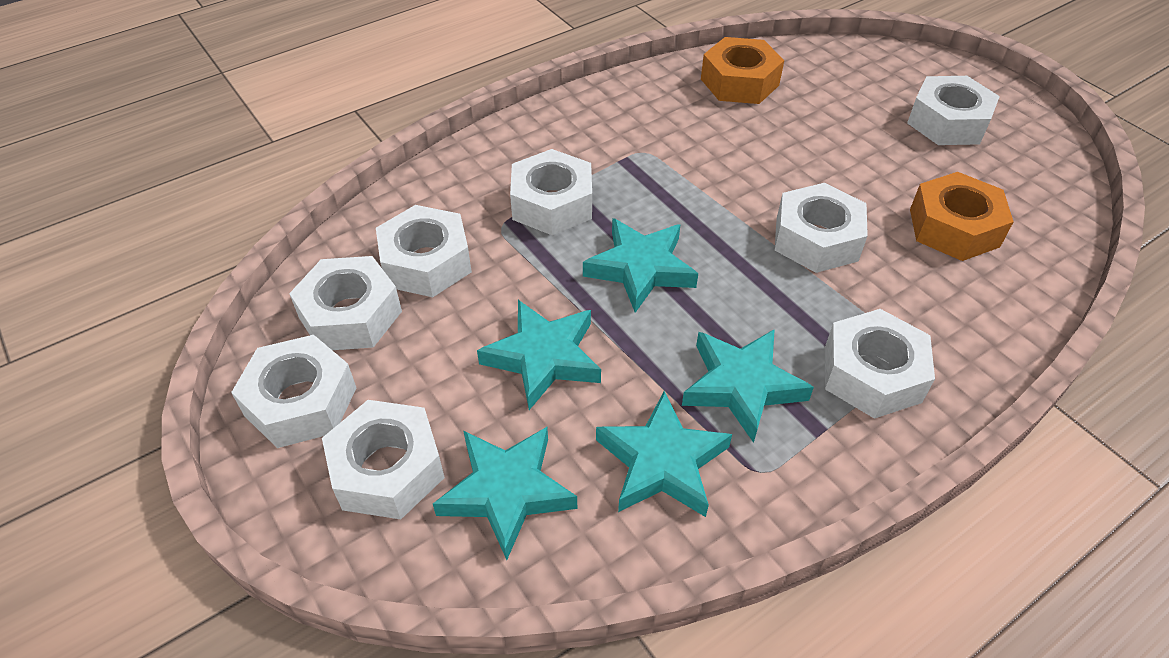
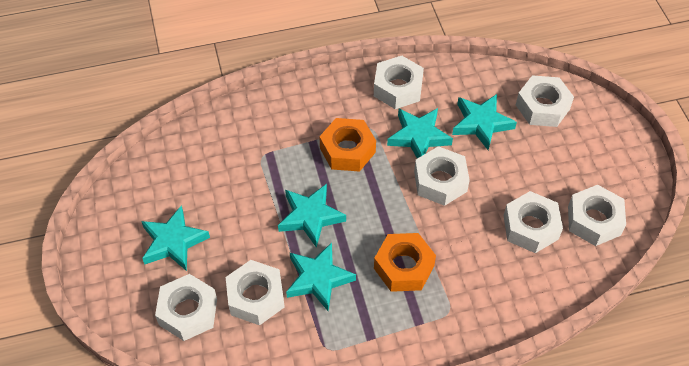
white nut: [231,335,356,448] [289,256,402,350] [322,400,445,519] [376,205,472,297] [510,149,592,235] [775,183,868,273] [825,309,935,419] [907,76,1000,145] = 8 -> [155,274,217,341] [225,260,285,325] [374,56,424,109] [414,146,470,206] [504,191,563,253] [516,75,574,127] [568,185,626,246] = 7

